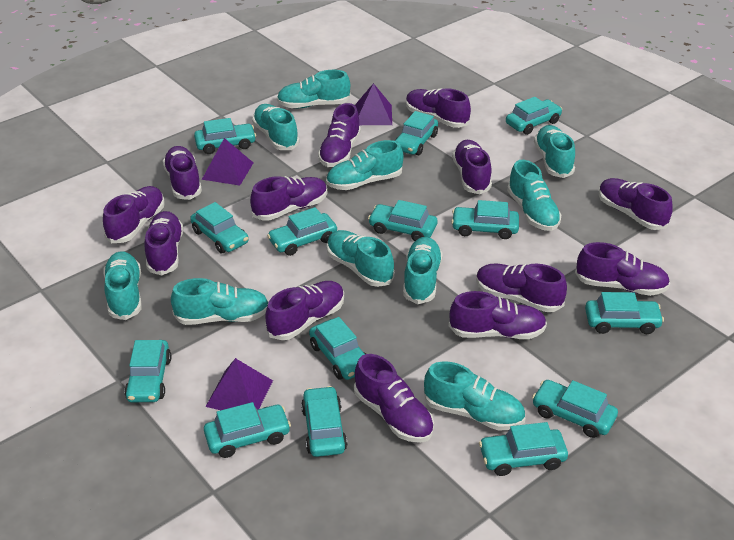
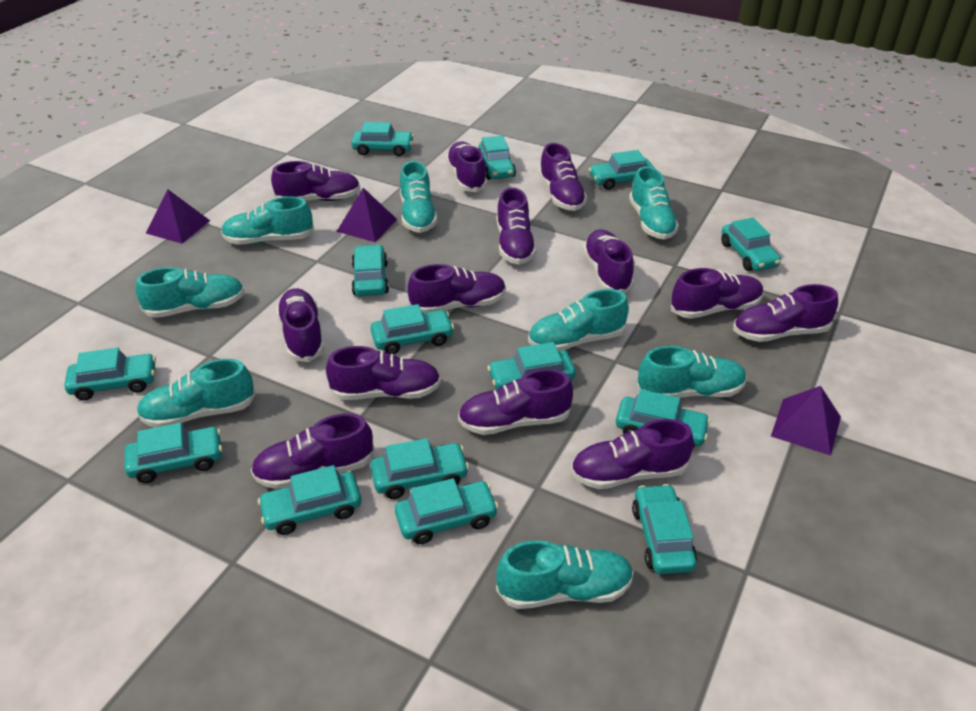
turquoise shoe: [103,251,141,320] [171,278,269,325] [252,104,299,150] [277,70,351,108] [326,140,403,190] [327,230,395,287] [403,237,443,304] [424,361,525,431] [507,160,562,231] [534,125,575,178] = 10 -> [136,267,245,318] [136,359,256,427] [221,196,314,245] [400,161,437,233] [496,540,634,609] [528,289,629,351] [629,167,679,240] [636,346,747,398] = 8

